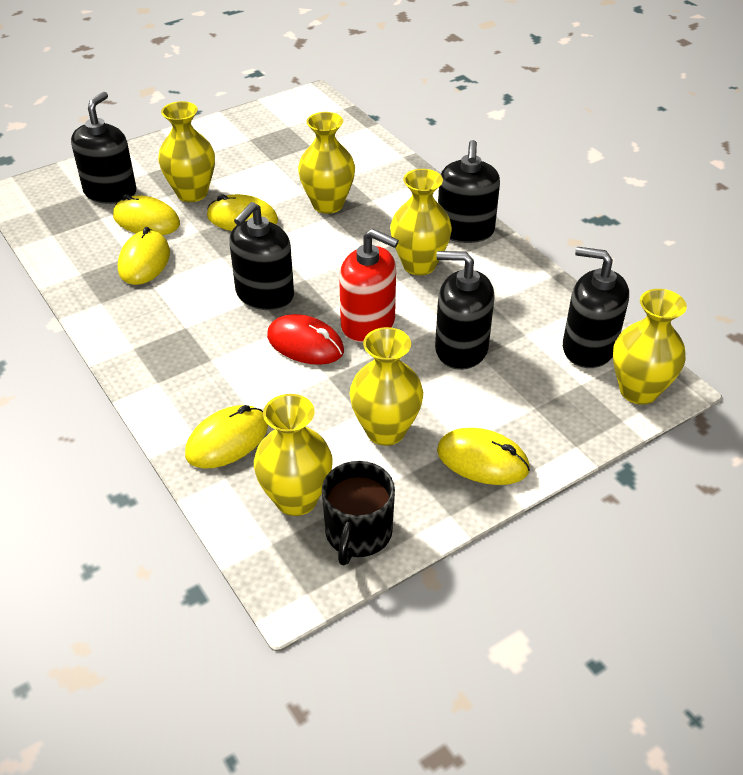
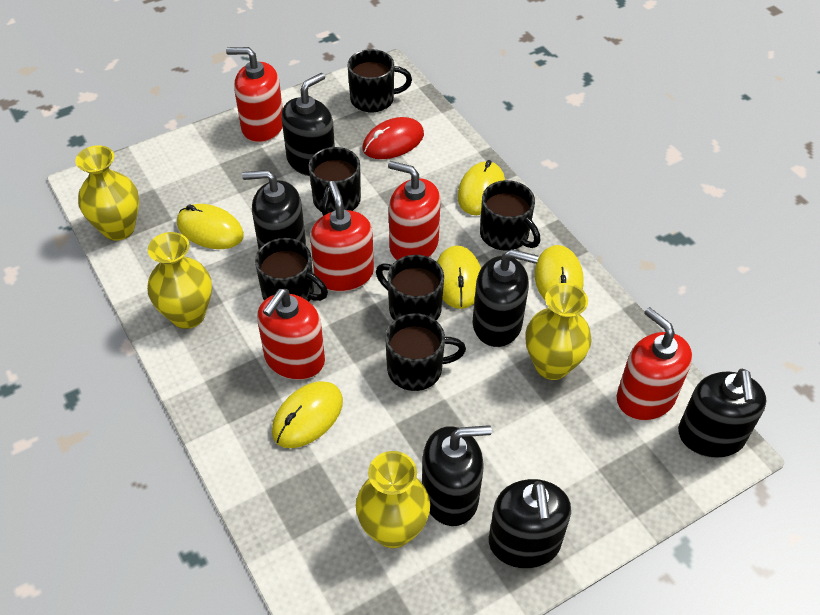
black mug: [322,461,395,565] = 1 -> [255,238,328,302] [309,147,361,216] [348,49,412,112] [376,255,444,321] [385,313,466,391] [480,180,540,251] = 6
black soap dispenser: [71,92,136,204] [229,202,294,310] [435,251,495,370] [438,140,500,243] [563,247,629,368] = 5 -> [242,170,306,249] [281,73,335,176] [422,425,492,526] [473,249,538,347] [489,479,571,568] [678,369,766,458] = 6
red soap dispenser: [339,229,399,343] = 1 -> [226,47,283,143] [257,289,325,380] [310,181,374,292] [388,161,441,260] [617,307,692,421] = 5
yellow vase: [158,101,215,202] [254,394,333,516] [298,112,355,214] [350,327,423,446] [390,169,452,275] [613,289,687,405] = 6 -> [75,145,139,241] [147,232,212,329] [356,451,430,548] [525,283,592,380] = 4

